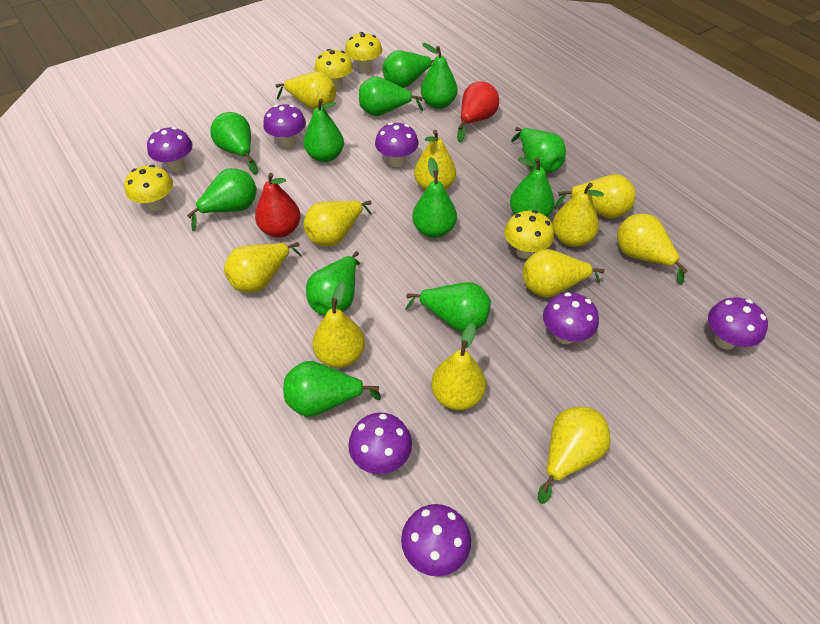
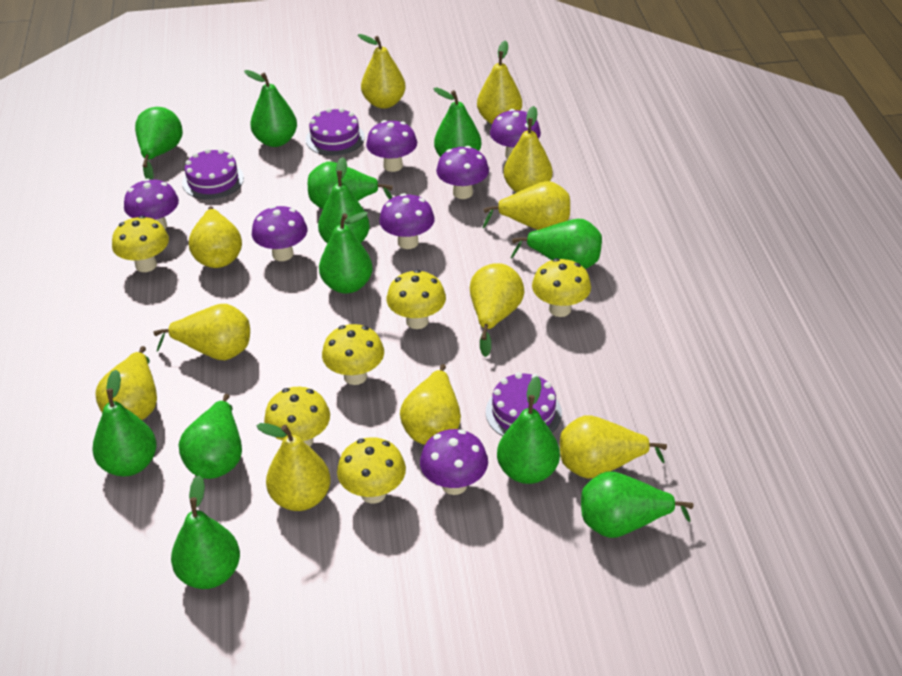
purple cake: none = 0 -> [182,149,244,199] [306,108,365,156] [486,372,562,436] = 3
red pear: [255,173,300,237] [457,81,499,143] = 2 -> none = 0
yellow mushroom: [124,165,173,212] [314,49,353,90] [345,32,382,73] [504,210,554,259] = 4 -> [112,216,169,272] [264,387,330,447] [322,324,384,385] [337,437,406,504] [387,270,446,329] [532,258,591,317] = 6

